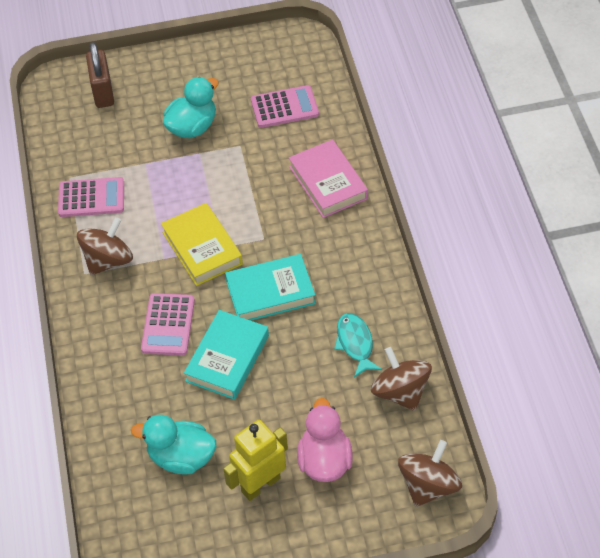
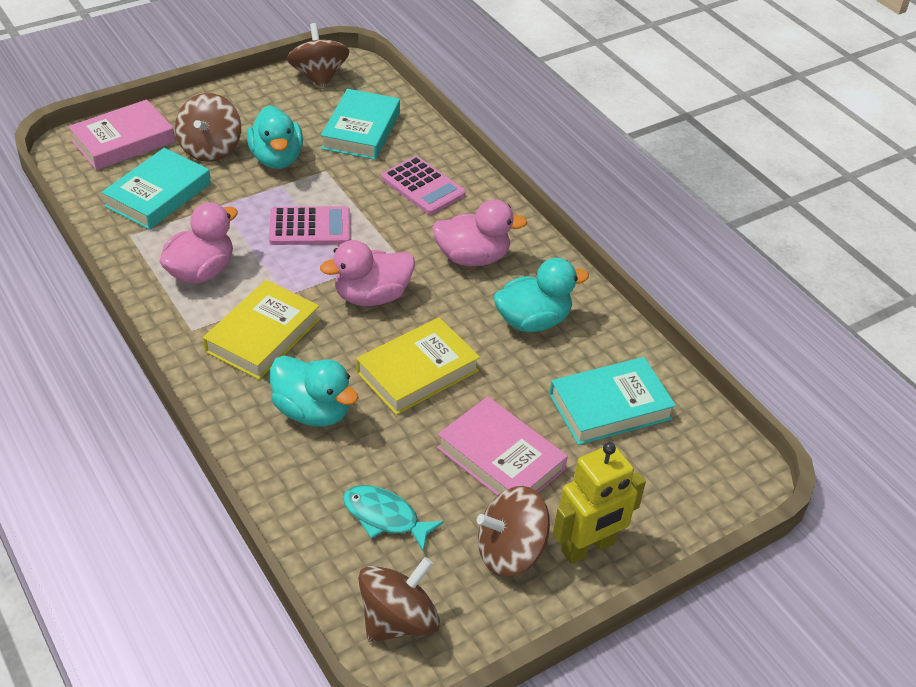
brown padlock: [86,42,114,108] = 1 -> none = 0
brown spinning top: [77,217,133,275] [371,347,432,411] [398,440,462,507] = 3 -> [175,93,241,162] [287,23,349,89] [358,557,440,642] [477,486,550,577] = 4
pink book: [289,139,368,218] = 1 -> [68,99,175,170] [437,396,568,495] = 2
pink calculator: [58,177,124,217] [141,293,195,356] [251,85,319,128] = 3 -> [269,206,350,245] [381,156,466,215] = 2
pink duck: [297,398,353,482] = 1 -> [159,202,238,283] [320,240,415,306] [432,199,527,266] = 3
turquoise book: [184,310,269,400] [225,254,316,321] = 2 -> [101,148,211,230] [321,89,400,160] [549,357,676,445] = 3
turquoise duck: [131,415,216,475] [163,77,219,138] = 2 -> [247,105,303,169] [270,355,359,427] [494,258,589,332] = 3
yellow book: [161,203,243,286] = 1 -> [203,280,320,380] [356,317,480,415] = 2

